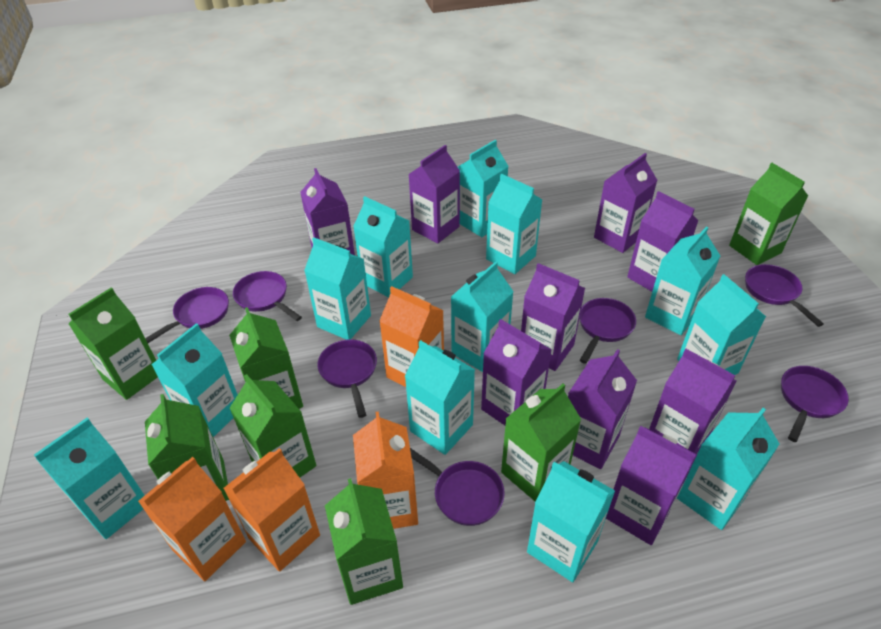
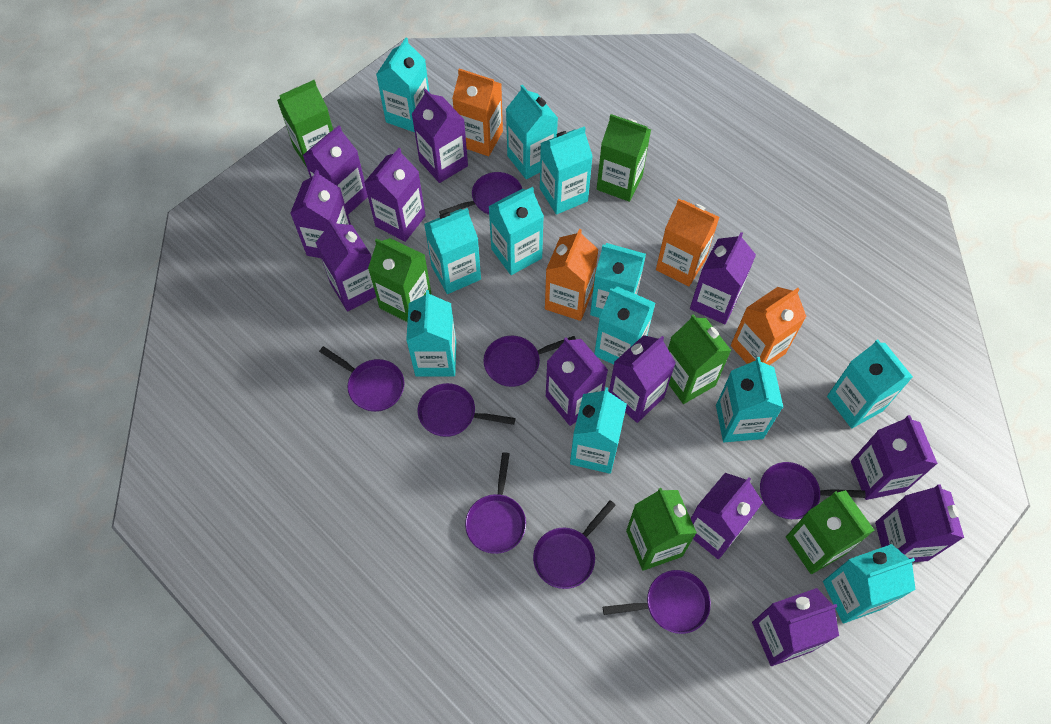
green carton: [69,287,158,400] [145,394,229,501] [229,307,303,409] [230,374,316,478] [325,478,403,605] [501,384,581,502] [729,163,808,265] = 7 -> [277,80,333,167] [368,238,432,322] [597,114,651,202] [626,488,697,571] [668,314,731,404] [786,490,875,574] = 6
purple carton: [300,168,355,255] [408,145,460,243] [481,319,552,425] [521,263,585,371] [568,349,637,469] [594,153,658,253] [606,426,697,545] [627,191,699,292] [649,349,736,454] = 9 -> [290,170,351,258] [303,125,368,214] [316,219,376,311] [364,148,426,242] [412,89,468,183] [546,337,608,426] [609,335,676,423] [690,232,756,324] [691,473,763,559] [752,588,839,666] [851,415,938,500] [875,484,964,562] = 12
purple pan: [145,287,229,343] [233,271,302,321] [317,339,377,418] [410,448,505,526] [579,298,636,364] [745,264,824,327] [781,366,849,442] = 7 -> [319,346,404,412] [418,383,515,437] [439,172,522,215] [465,452,526,554] [484,336,576,387] [533,500,616,589] [603,570,711,634] [760,462,866,519] = 8

